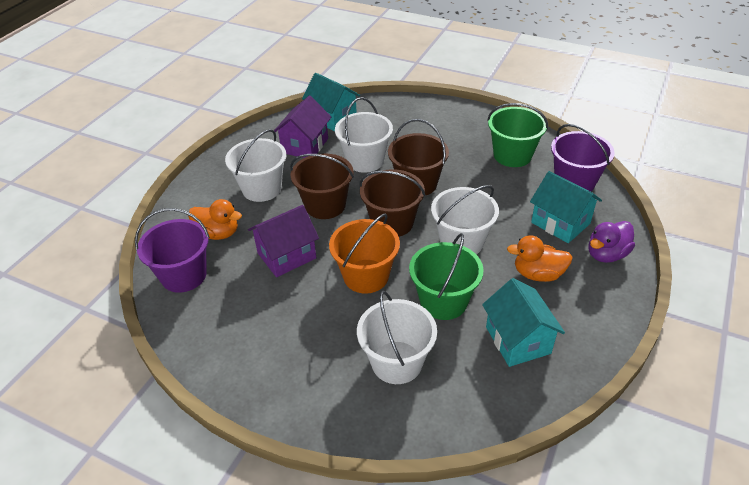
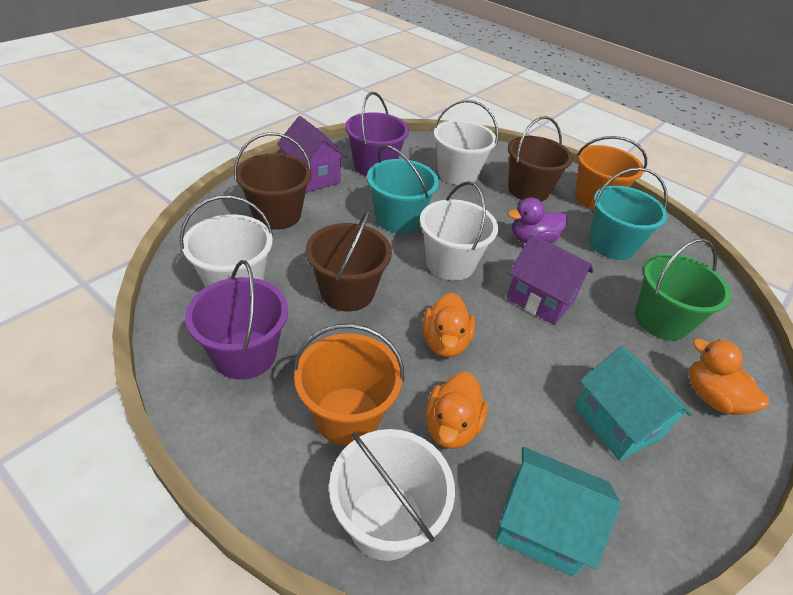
green bucket: [409,233,484,320] [487,103,548,167] = 2 -> [635,238,731,341] = 1
orange bucket: [329,213,400,294] = 1 -> [293,324,404,445] [575,136,647,211] = 2
orange duck: [188,199,242,240] [507,235,573,282] = 2 -> [423,293,475,357] [426,372,488,449] [689,339,769,415] = 3
turquoise bucket: none = 0 -> [367,145,439,233] [589,168,668,260] = 2
turquoise house: [302,73,360,132] [482,278,565,367] [530,171,602,243] = 3 -> [495,447,621,577] [574,346,693,461] = 2

